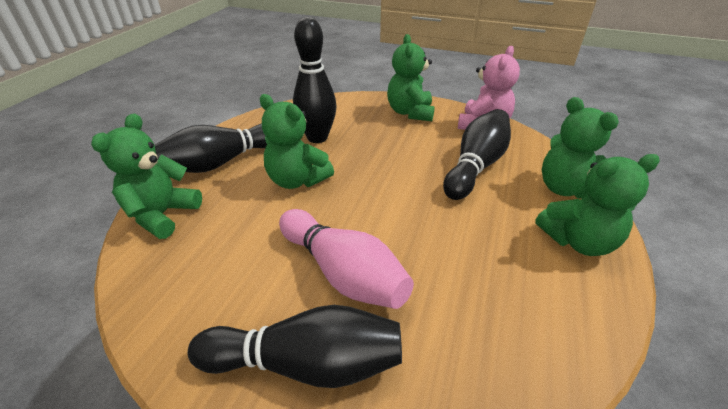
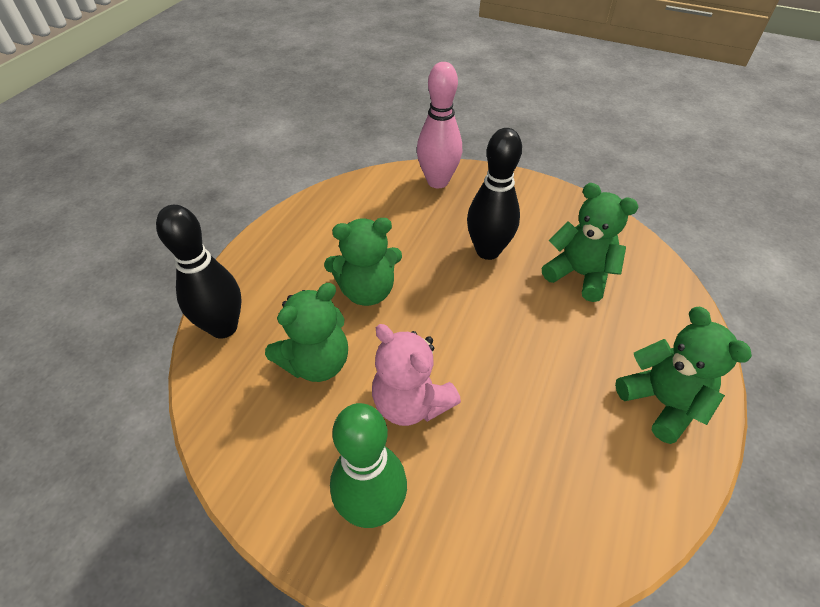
black bowling pin: [155,123,267,173] [188,305,402,388] [293,17,337,143] [443,109,511,200] = 4 -> [156,205,242,339] [467,128,522,260] = 2
green bowling pin: none = 0 -> [330,403,407,528] = 1
green teddy bear: [91,113,202,239] [259,94,334,189] [387,34,435,121] [535,154,660,256] [542,97,619,199] = 5 -> [265,283,348,382] [324,218,402,306] [542,183,639,302] [615,307,752,444] = 4

